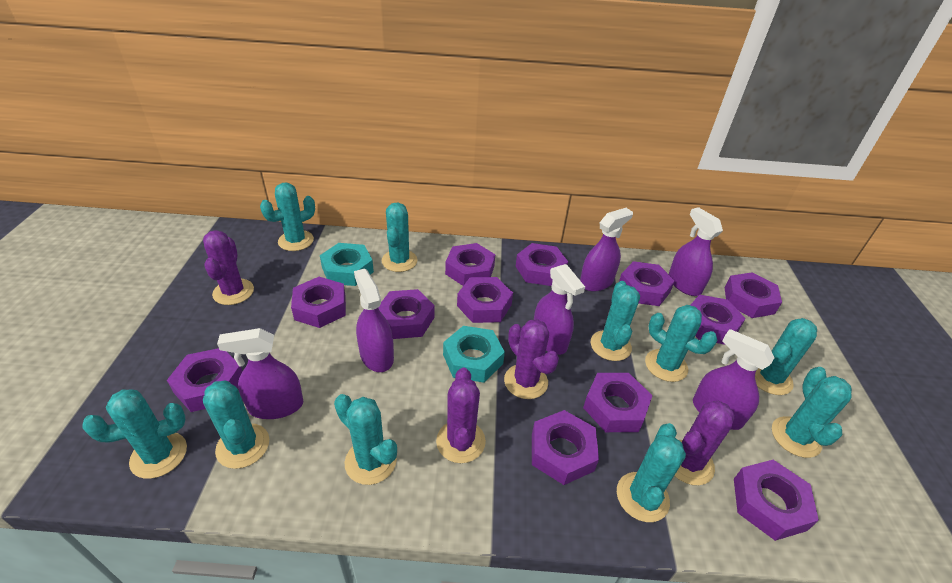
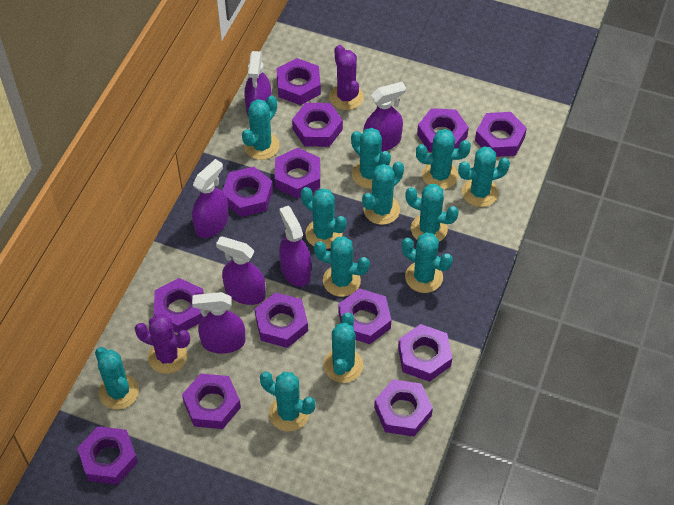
purple cactus: [203,230,254,305] [436,368,486,463] [504,319,559,399] [674,401,735,485] = 4 -> [135,314,190,374] [329,45,364,110] = 2
purple nut: [167,348,243,412] [291,277,346,328] [378,289,435,339] [445,243,495,286] [457,277,513,323] [516,243,568,286] [532,410,599,485] [583,373,653,432] [619,261,675,306] [690,295,746,345] [725,272,782,318] [734,460,819,541] = 12 -> [77,426,138,485] [154,278,204,333] [182,373,241,429] [222,167,273,217] [255,292,308,348] [275,148,320,198] [276,58,321,105] [292,103,343,147] [339,288,391,344] [374,379,433,436] [398,324,452,382] [417,108,469,152] [475,112,527,157] = 13
turquoise cactus: [82,389,187,479] [203,381,269,469] [260,182,315,251] [334,394,397,485] [382,202,417,272] [591,281,640,361] [617,423,686,522] [645,305,717,382] [755,318,817,395] [772,367,852,458] = 10 -> [95,347,139,410] [242,95,279,160] [260,371,315,432] [301,187,347,249] [314,236,370,297] [324,312,363,383] [351,128,391,189] [362,161,404,225] [402,232,453,293] [405,184,459,242] [416,129,471,190] [458,147,510,207] = 12
turquoise nut: [320,243,374,286] [443,326,505,383] = 2 -> none = 0

